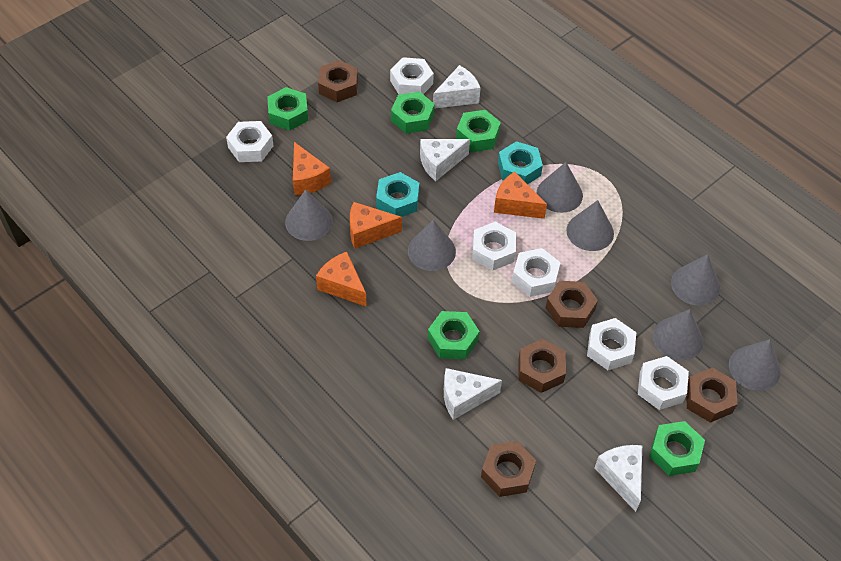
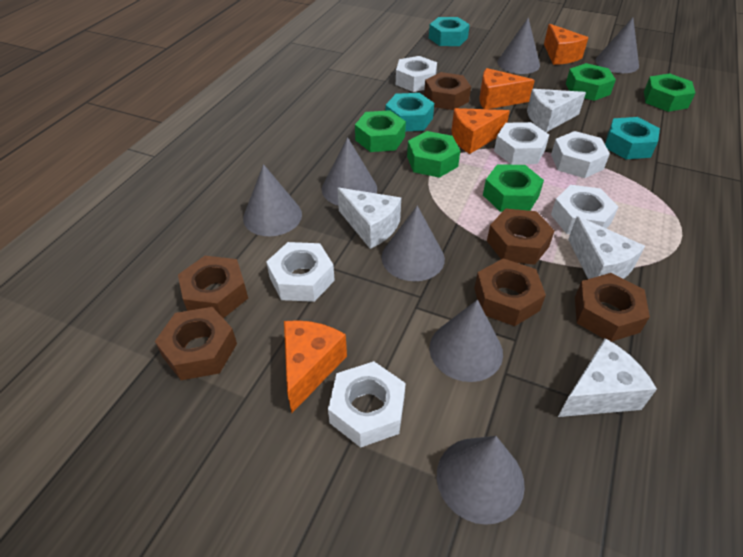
brown nut: [318,60,358,102] [481,441,536,497] [519,339,566,393] [546,281,598,328] [686,367,737,423] = 5 -> [155,307,237,380] [178,256,248,318] [424,72,471,110] [474,258,546,326] [487,208,555,265] [575,273,650,342] = 6
turquoise nut: [376,172,419,217] [498,141,543,184] = 2 -> [385,93,434,131] [429,17,470,46] [605,117,660,159] = 3

